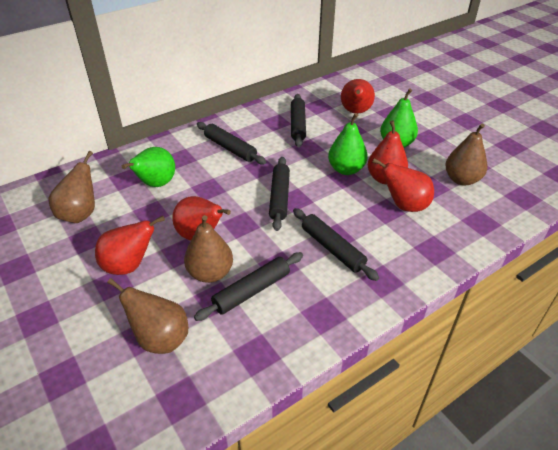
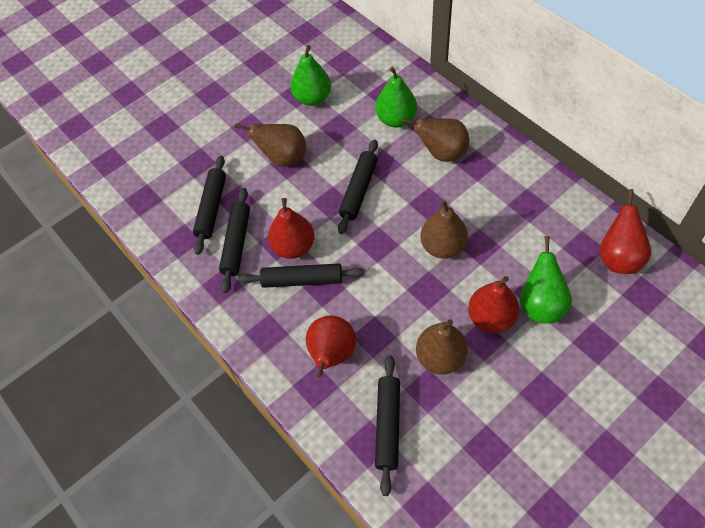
red pear: [95,216,165,275] [172,196,231,240] [341,79,375,114] [368,120,408,185] [372,158,434,212] = 5 -> [268,198,315,259] [306,315,356,378] [468,276,519,333] [599,189,651,274] = 4

